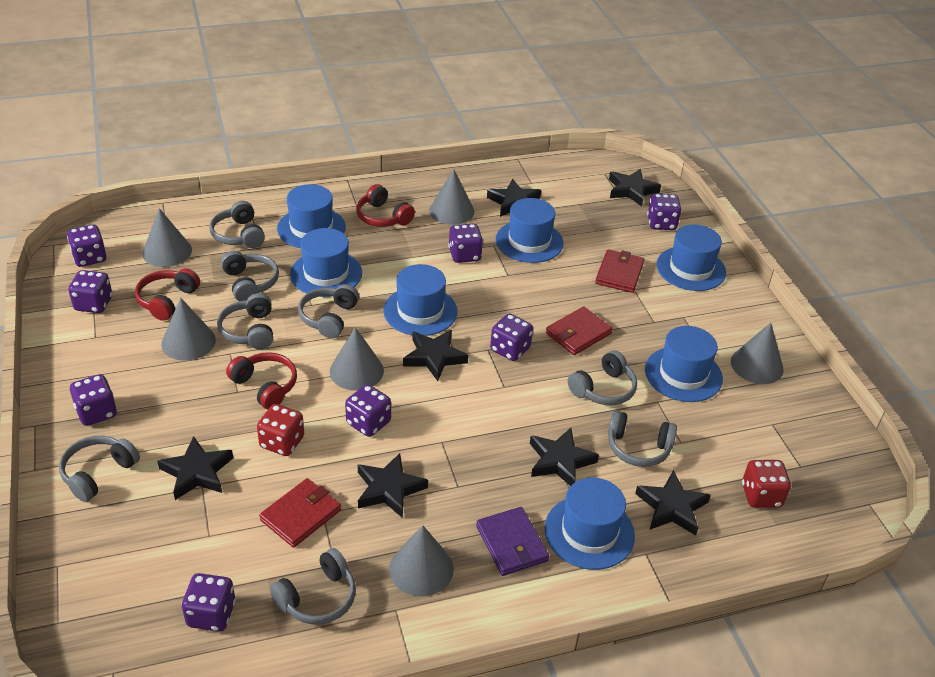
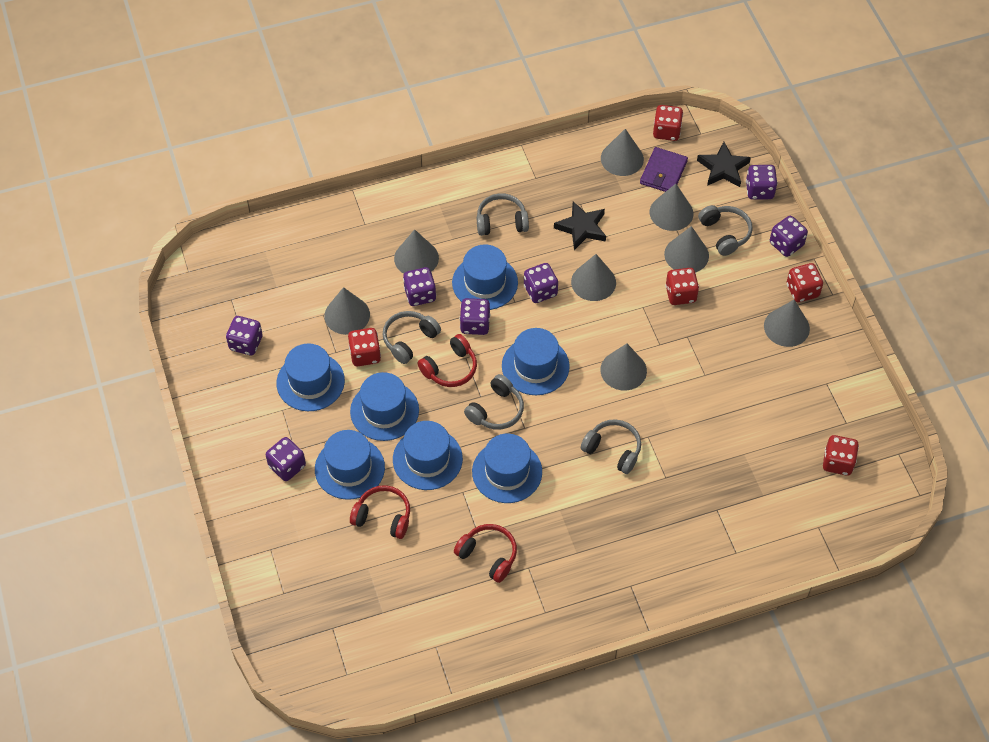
black star: [157,436,233,500] [358,453,428,518] [403,330,468,381] [487,179,541,217] [530,428,599,486] [609,169,661,207] [635,470,711,535] = 7 -> [554,201,606,250] [697,142,751,187] = 2
grey cone: [142,208,192,267] [161,298,216,361] [330,327,384,390] [389,525,454,597] [429,169,474,225] [731,323,784,384] = 6 -> [324,287,370,335] [394,229,439,274] [571,254,616,301] [601,129,644,176] [601,344,647,391] [650,184,693,231] [664,226,709,272] [764,300,810,347] = 8
grey headphones: [59,436,140,502] [209,201,265,248] [217,293,273,349] [221,251,279,301] [270,548,356,624] [298,284,359,338] [568,350,637,405] [608,410,677,467] = 8 -> [382,311,441,364] [464,374,524,430] [477,193,529,236] [581,419,641,474] [698,205,753,256] = 5
purple dice: [67,224,107,267] [68,270,112,313] [70,374,117,426] [182,573,236,631] [345,384,391,437] [448,224,483,263] [490,313,533,361] [647,194,681,230] = 8 -> [226,316,263,355] [266,437,306,481] [403,267,436,306] [460,298,490,335] [524,263,558,303] [746,165,778,200] [770,216,808,257] = 7
red dice: [257,404,304,456] [742,460,791,508] = 2 -> [348,328,381,366] [653,105,683,141] [665,268,699,305] [787,263,823,302] [823,435,859,476] = 5
red wallet: [259,478,341,548] [546,307,613,355] [595,249,645,293] = 3 -> none = 0

